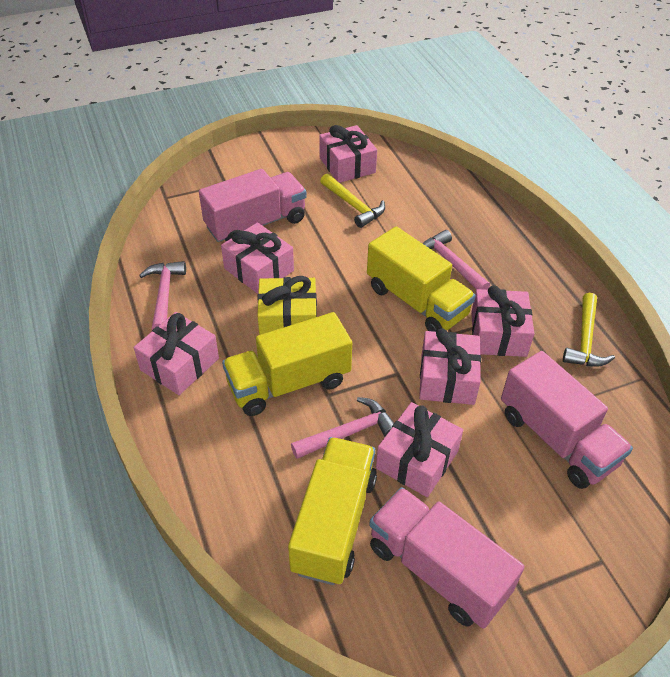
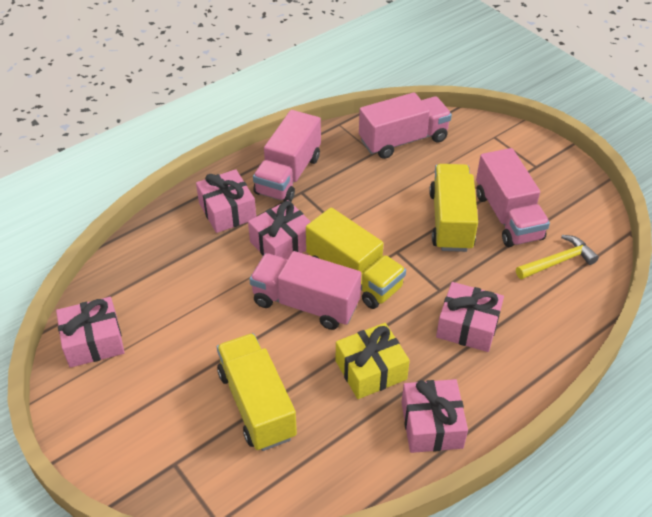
pink gift: [134,312,219,395] [221,223,294,294] [319,125,377,183] [376,402,463,497] [419,328,481,405] [471,286,535,357] = 6 -> [56,297,124,368] [196,169,256,233] [248,200,311,260] [401,379,468,453] [436,282,504,352] = 5
pink hammer: [139,261,186,330] [291,397,394,459] [422,230,490,290] = 3 -> none = 0
pink truck: [199,169,307,242] [369,487,525,629] [501,351,633,489] = 3 -> [249,251,362,330] [253,110,321,201] [359,92,452,159] [476,148,550,247] = 4
yellow hammer: [320,173,385,228] [563,293,615,367] = 2 -> [516,235,599,279] = 1

